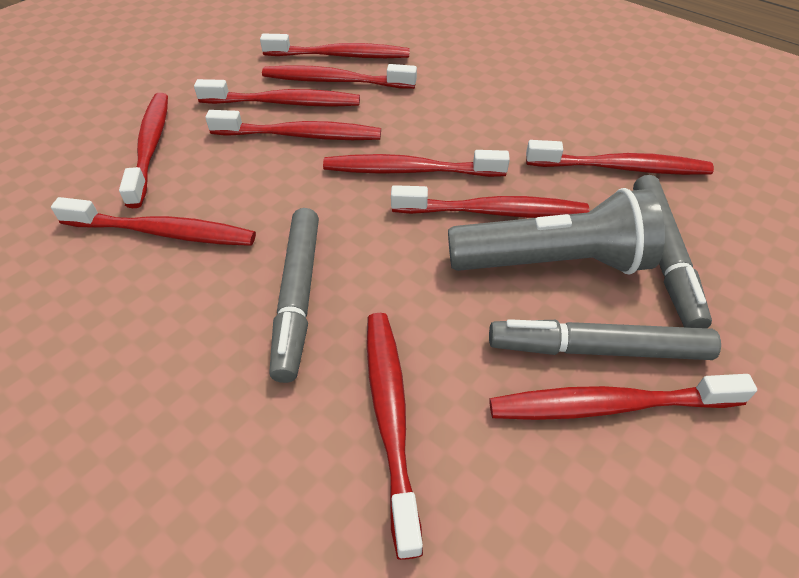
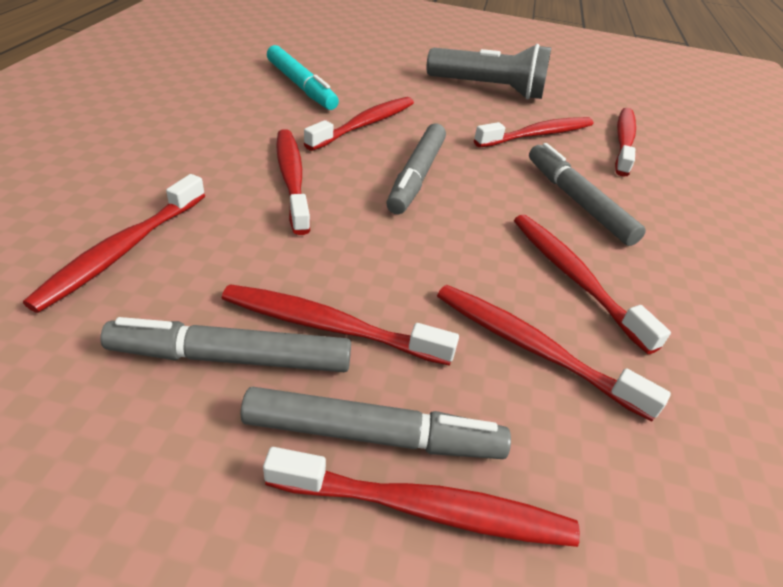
grey marker: [269,208,319,383] [489,319,721,360] [633,175,712,328] = 3 -> [101,317,351,372] [241,387,511,459] [386,124,446,214] [529,143,646,246] = 4
red toothbrush: [51,197,256,246] [119,93,168,208] [194,79,360,107] [205,110,381,140] [260,34,410,58] [262,64,417,89] [323,150,510,177] [367,313,423,560] [391,185,590,218] [489,374,757,420] [526,140,714,175] = 11 -> [23,174,205,313] [222,284,459,366] [263,447,580,547] [276,129,310,235] [304,97,414,151] [437,285,671,422] [474,117,593,147] [514,215,671,354] [615,108,636,177] = 9
turquoise marker: none = 0 -> [267,45,339,110] = 1

